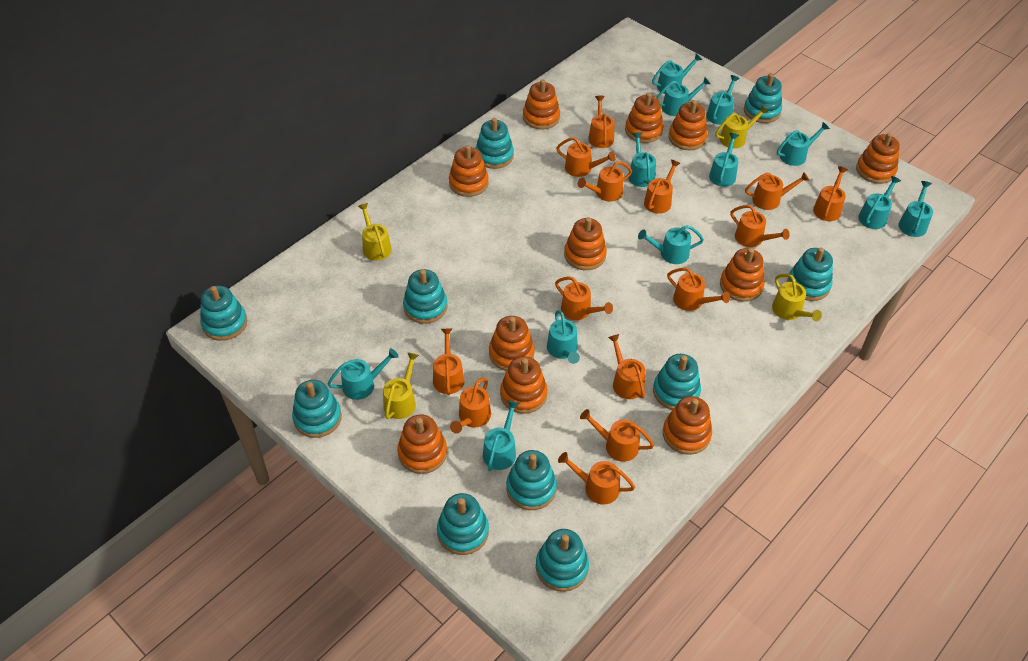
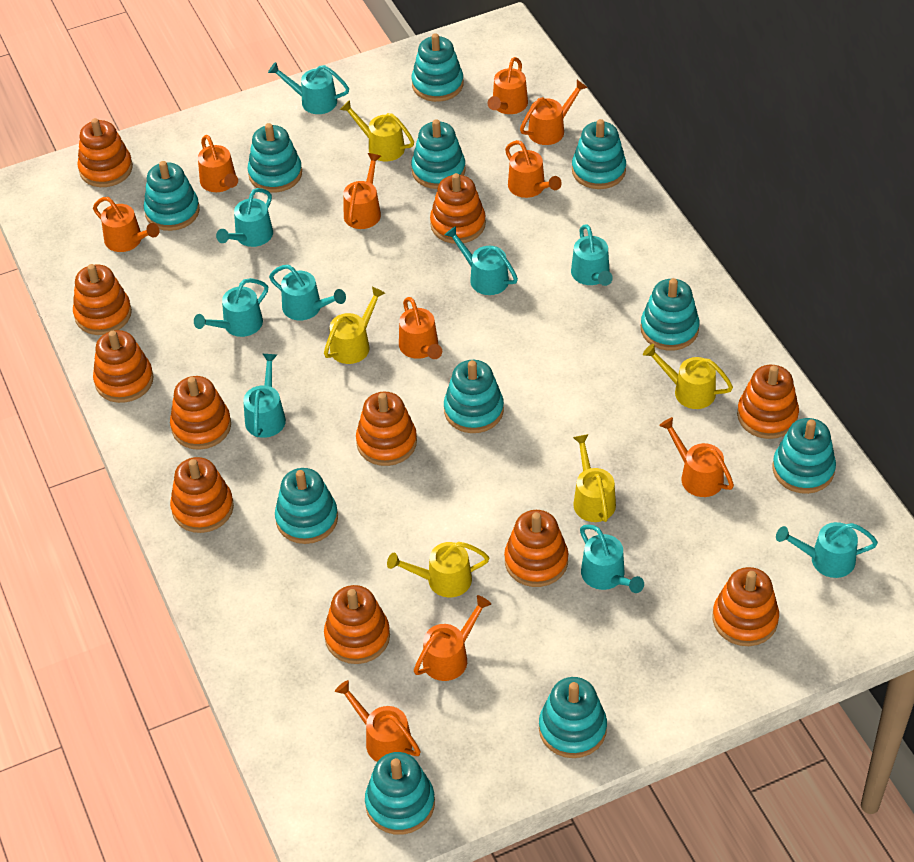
orange watering can: [433,328,465,395] [450,378,491,434] [555,277,613,320] [556,137,616,177] [558,452,635,504] [578,161,632,202] [580,409,654,462] [588,96,614,148] [608,334,646,399] [644,160,681,214] [667,268,730,311] [731,205,790,247] [745,172,809,210] [813,166,848,221] = 14 -> [93,197,160,252] [198,135,238,192] [335,680,421,762] [343,153,381,229] [399,297,442,359] [414,595,491,681] [488,57,528,114] [505,140,562,198] [520,80,588,145] [659,417,734,497] = 10
turquoise stacking toy: [200,286,247,341] [292,380,342,438] [403,269,448,324] [437,493,489,555] [475,118,514,169] [506,450,557,510] [536,529,589,592] [653,354,701,410] [744,73,782,123] [787,247,833,301] = 10 -> [144,161,200,231] [248,123,302,193] [275,468,338,544] [365,752,435,835] [411,33,463,102] [411,119,466,189] [444,360,504,433] [539,677,607,758] [572,119,626,189] [641,278,700,351] [773,418,836,494] = 11
turquoise watering can: [328,348,399,400] [483,400,520,471] [547,310,580,364] [628,132,656,187] [638,225,704,264] [652,54,702,94] [656,77,711,116] [706,75,740,125] [709,133,739,187] [777,122,830,166] [858,176,901,229] [899,181,933,237] = 12 -> [194,278,268,337] [216,188,273,247] [243,354,286,438] [268,62,349,114] [269,265,346,320] [445,226,518,295] [571,224,613,286] [580,524,644,593] [776,522,878,578] = 9
yellow watering can: [358,203,392,261] [383,352,419,419] [715,106,768,148] [772,274,822,321] = 4 -> [324,287,385,364] [340,100,414,161] [387,542,489,598] [573,434,616,522] [643,344,733,409] = 5

